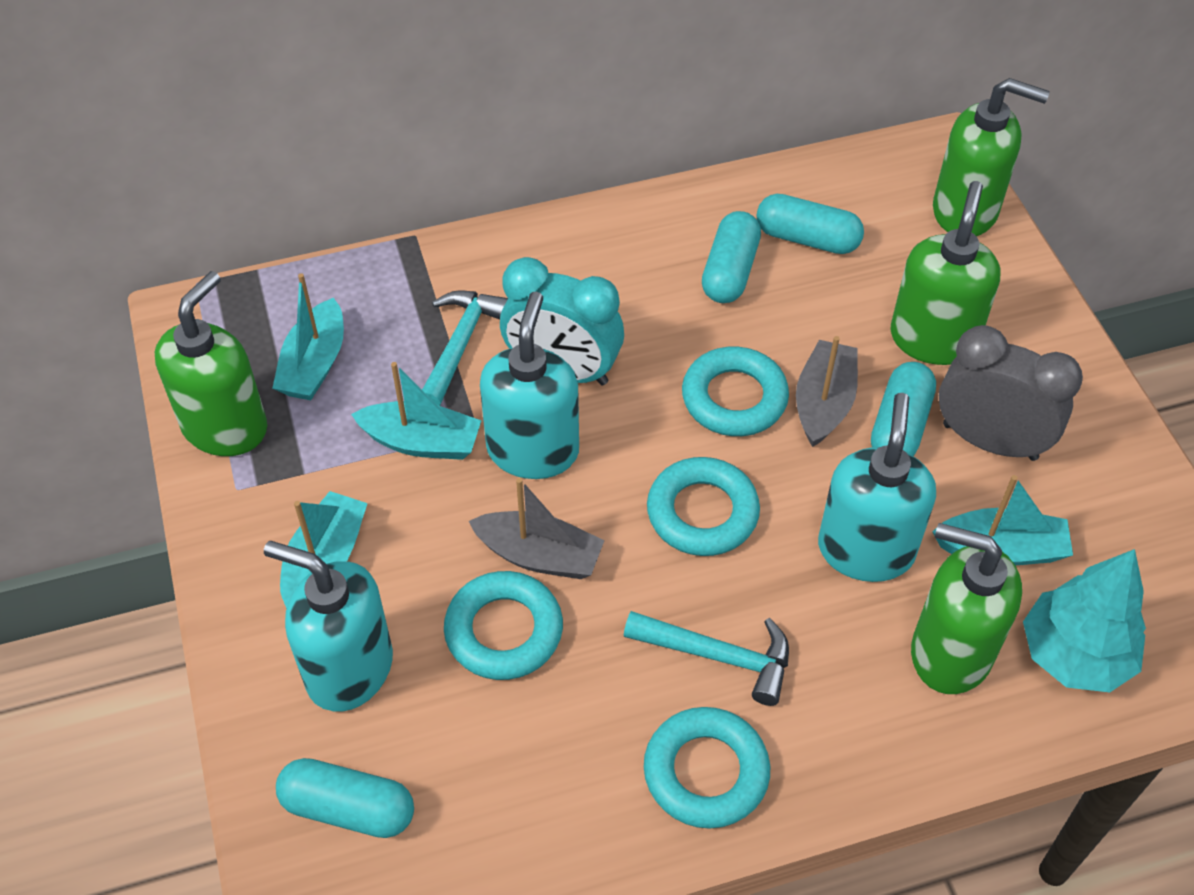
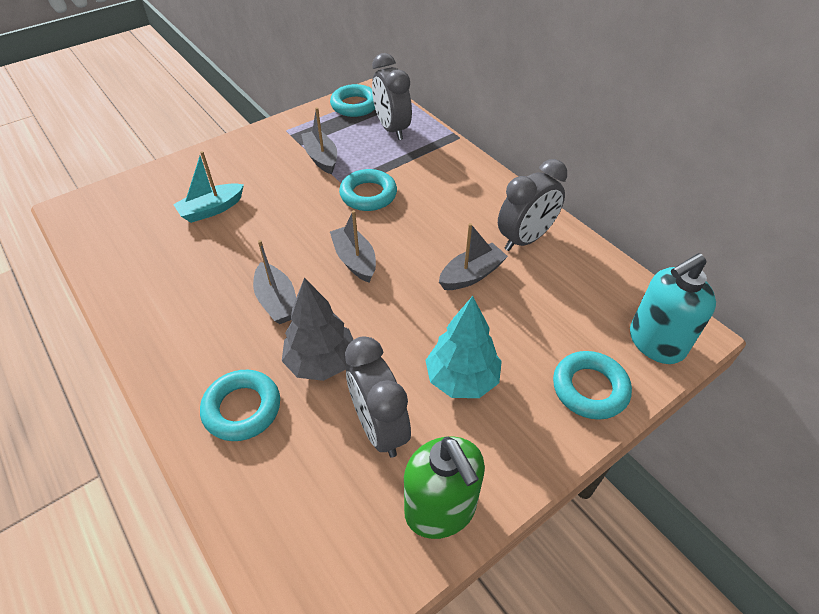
green soap dispenser: [155,271,267,456] [890,181,1001,365] [911,523,1022,694] [933,78,1050,236] = 4 -> [404,436,485,539] = 1
grey boat: [469,478,605,579] [796,336,858,447] = 2 -> [253,240,296,324] [301,107,337,174] [330,210,376,282] [439,223,508,290] = 4
grey clock: [939,325,1083,461] = 1 -> [345,336,411,458] [372,53,412,140] [498,159,567,251] = 3
grey tree: none = 0 -> [282,278,354,381] = 1
turquoise boat: [272,273,344,400] [280,491,367,608] [351,362,482,460] [932,475,1073,565] = 4 -> [173,151,244,223] = 1
turquoise capsule: [276,758,414,838] [702,211,761,303] [756,194,864,254] [871,362,936,456] = 4 -> none = 0
turquoise clock: [500,257,624,385] = 1 -> none = 0
turquoise hammer: [422,290,508,406] [623,611,789,706] = 2 -> none = 0
turquoise soap dispenser: [264,541,393,712] [480,292,579,479] [818,393,936,582] = 3 -> [630,253,716,364] = 1

